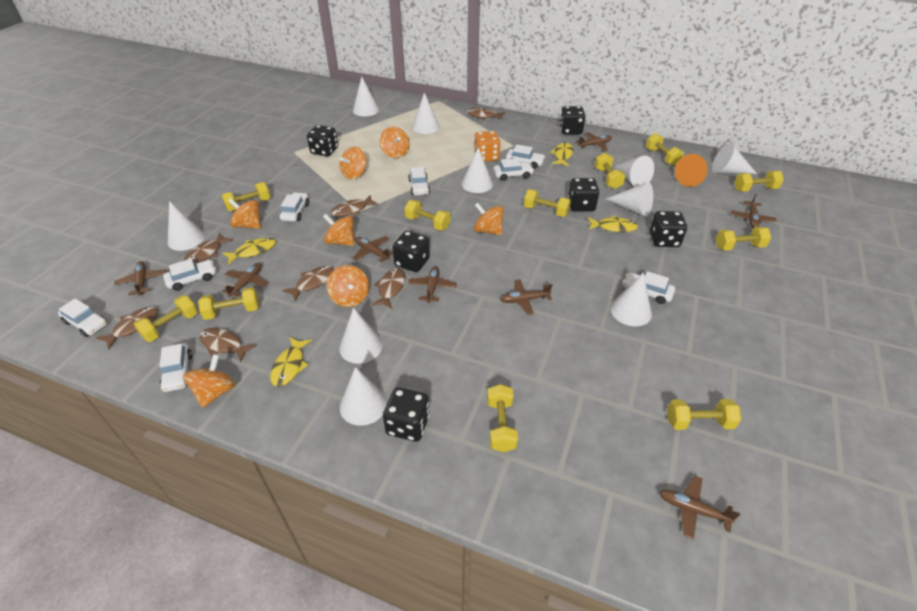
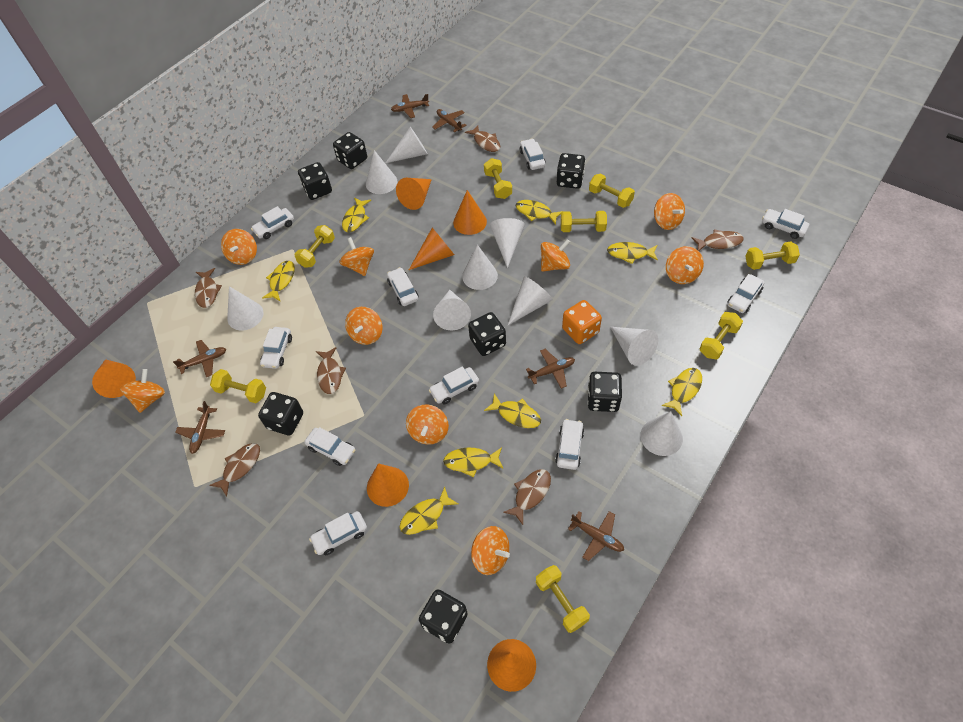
black dice: [307,125,338,157] [383,387,430,442] [392,231,430,272] [560,106,586,134] [568,178,599,212] [650,211,687,247] = 6 -> [258,392,303,436] [298,162,332,200] [333,132,367,169] [419,589,468,644] [468,312,506,356] [557,153,585,189] [588,372,622,412] = 7
brown fish: [96,307,158,349] [184,233,233,263] [199,328,257,362] [282,266,334,301] [331,195,379,217] [371,268,405,309] [467,108,505,120] = 7 -> [195,268,222,308] [210,443,260,497] [316,347,346,394] [465,125,500,152] [503,469,551,525] [692,229,744,251] = 6
brown plane: [114,261,166,295] [222,263,268,297] [352,236,393,262] [408,266,457,303] [500,279,552,315] [576,132,612,151] [659,476,740,539] [731,194,777,228] = 8 -> [173,340,226,377] [175,401,225,454] [391,94,429,118] [432,109,467,132] [526,349,575,389] [568,511,624,561] = 6
orange cone: [675,154,708,187] = 1 -> [92,359,136,398] [367,463,409,507] [396,178,432,210] [409,228,454,270] [453,190,487,235] [487,639,536,692] = 6
orange spinning top: [183,354,235,408] [228,198,261,229] [323,214,354,246] [327,265,369,307] [340,147,367,179] [379,127,410,158] [474,203,504,235] = 7 -> [120,369,165,413] [221,229,257,265] [339,237,374,276] [345,307,383,345] [406,404,449,445] [471,526,510,575] [541,239,570,272] [654,193,685,230] [666,246,704,284] = 9
white car: [58,298,107,337] [159,343,192,392] [163,259,216,291] [280,192,309,222] [408,167,430,195] [494,158,534,181] [506,144,545,169] [623,271,675,304] = 8 -> [251,206,294,239] [260,327,292,369] [304,427,355,466] [309,511,367,555] [387,267,419,306] [429,366,479,404] [520,139,546,170] [555,419,584,470] [727,274,764,313] [762,209,809,239] = 10
white cone: [168,201,205,251] [339,308,383,364] [340,367,387,426] [353,77,379,116] [412,92,440,134] [462,147,493,193] [606,182,653,217] [610,272,652,326] [614,155,654,187] [712,143,757,174] = 10 -> [227,286,264,331] [366,150,397,194] [386,127,428,163] [433,290,471,330] [462,245,498,290] [490,218,525,268] [507,276,553,326] [610,327,658,366] [640,411,683,456] = 9
yellow dumbbell: [134,295,198,342] [198,287,259,320] [222,182,271,211] [404,200,450,231] [487,384,518,452] [524,189,571,217] [595,153,625,189] [646,133,684,166] [667,399,741,430] [716,227,771,251] [734,171,784,192] = 11 -> [210,369,266,403] [294,225,335,268] [484,158,512,199] [536,565,590,633] [561,211,607,232] [589,174,635,208] [700,312,743,359] [746,242,800,270] = 8
yellow fish: [222,237,276,265] [270,337,312,387] [550,142,573,166] [588,215,638,232] = 4 -> [262,261,295,302] [342,197,371,232] [400,487,458,535] [443,447,503,477] [484,393,541,428] [516,200,563,224] [607,242,658,264] [661,368,702,416] = 8

